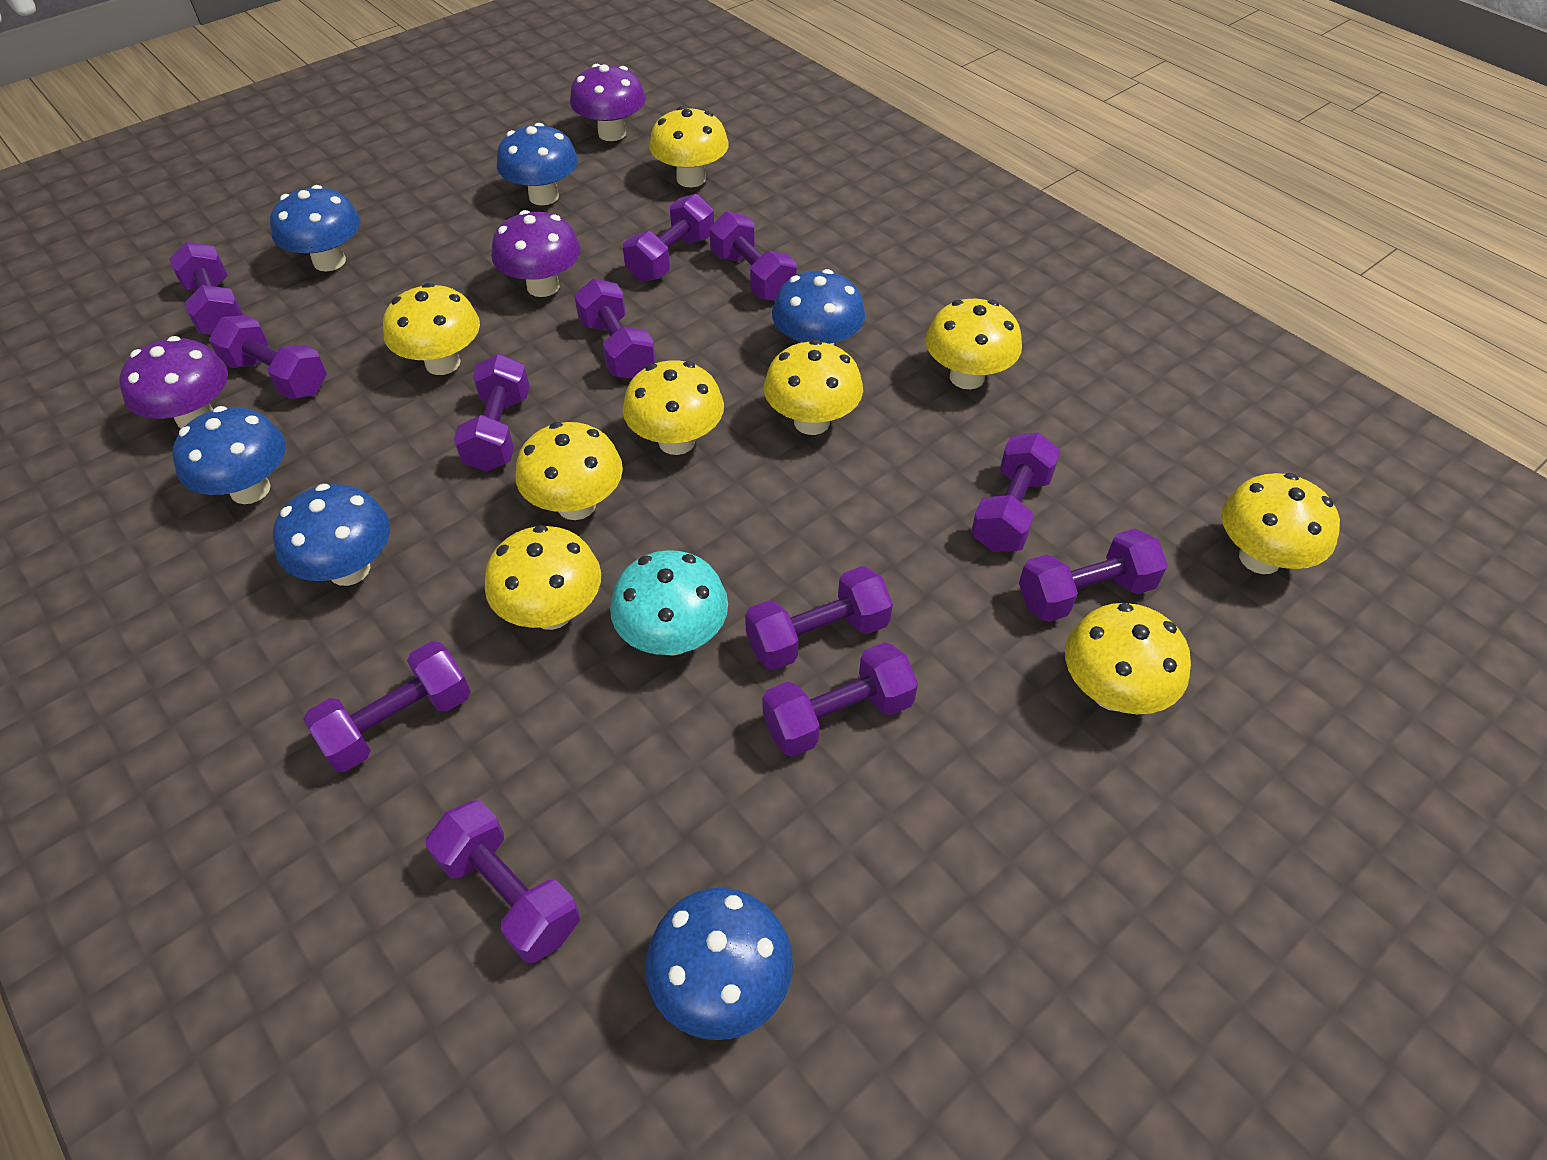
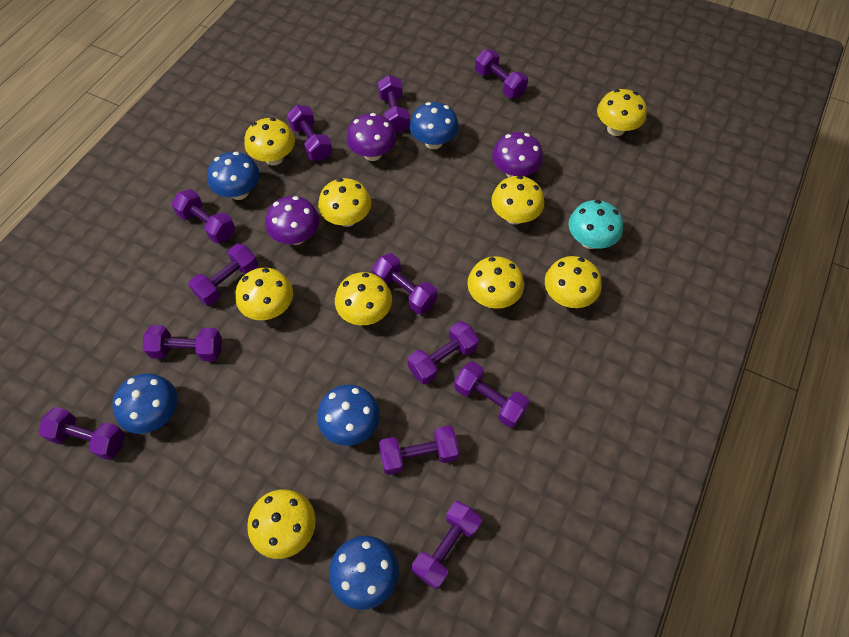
blue mushroom: [172,406,286,504] [270,185,361,271] [273,484,390,586] [497,123,578,205] [646,888,793,1040] [772,269,865,345] = 6 -> [112,373,177,434] [207,152,260,200] [317,385,380,446] [329,536,399,610] [410,102,459,149] = 5

